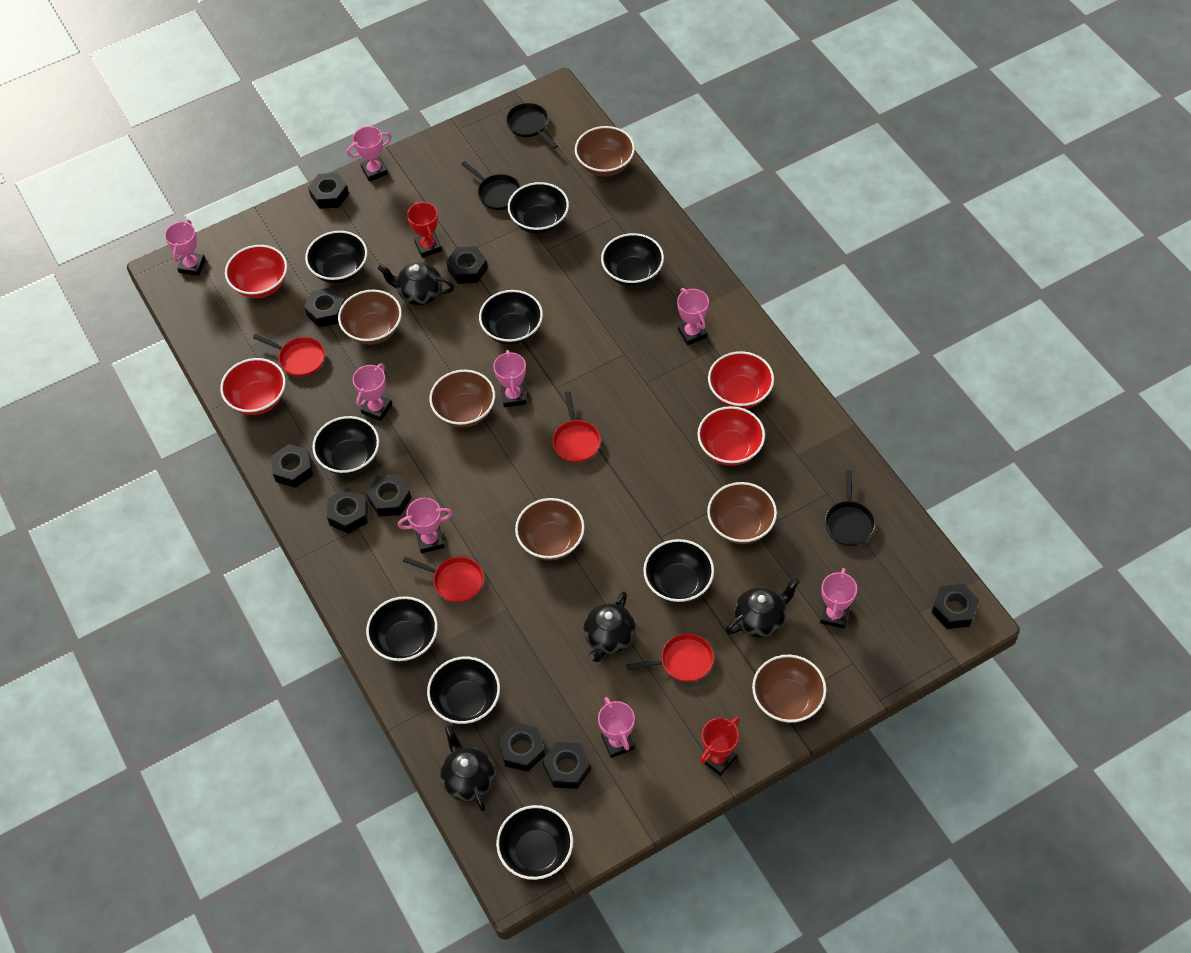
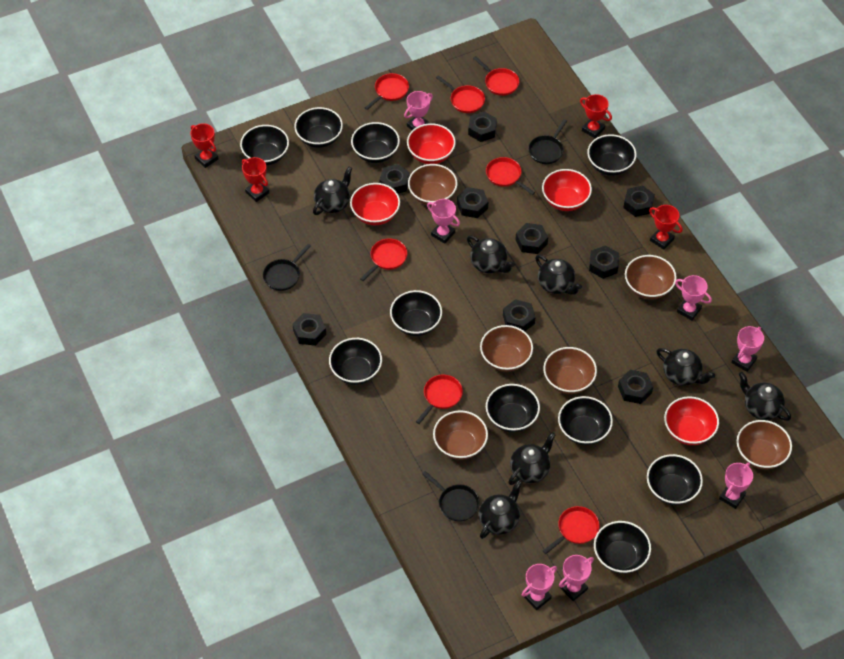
black bowl: [305,231,367,284] [312,416,379,475] [366,596,438,662] [427,657,500,725] [479,290,543,345] [496,805,573,880] [508,182,569,234] [601,233,664,287] [643,539,714,603] = 9 -> [240,125,289,166] [294,107,343,148] [329,338,382,385] [351,122,400,163] [390,290,442,336] [486,384,540,432] [558,396,613,445] [587,134,636,176] [594,521,651,574] [647,454,703,505] = 10
black teapot: [378,262,454,305] [440,725,495,812] [583,591,636,662] [726,578,800,638] = 4 -> [313,167,352,215] [467,236,515,273] [479,480,522,539] [508,432,556,485] [535,255,582,295] [657,348,715,386] [739,372,791,421] = 7
pink trophy: [165,220,206,276] [347,126,392,182] [353,363,392,421] [398,498,452,553] [493,350,526,407] [598,697,635,758] [677,288,709,345] [820,568,857,629] = 8 -> [404,91,433,130] [427,199,460,244] [522,564,557,610] [559,555,594,601] [675,275,712,320] [719,462,753,509] [732,326,764,372] = 7
red pan: [253,334,325,377] [403,557,484,603] [552,391,601,463] [626,633,714,682] = 4 -> [360,238,407,281] [365,73,409,110] [416,375,463,424] [436,75,485,113] [473,56,519,96] [486,157,535,195] [543,506,600,554] = 7
red trophy: [407,202,442,258] [700,717,739,776] = 2 -> [190,123,218,168] [242,157,269,202] [580,94,612,138] [649,205,683,250] = 4

